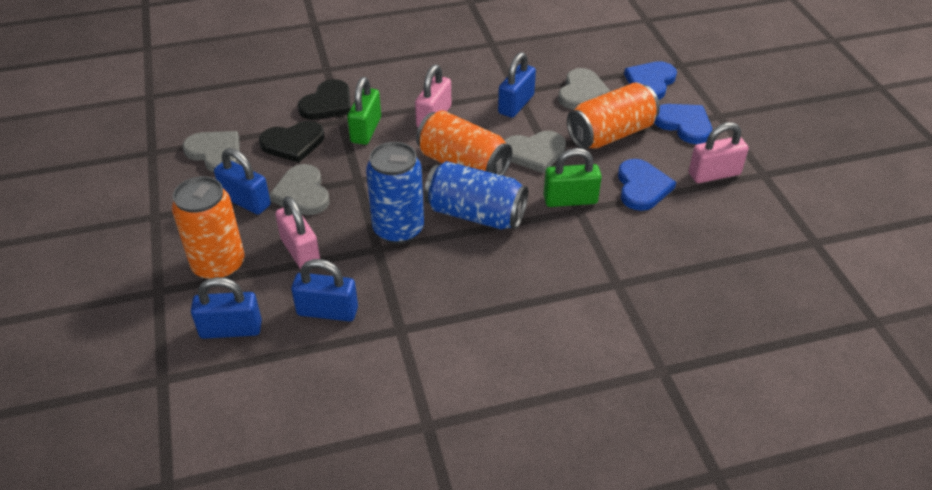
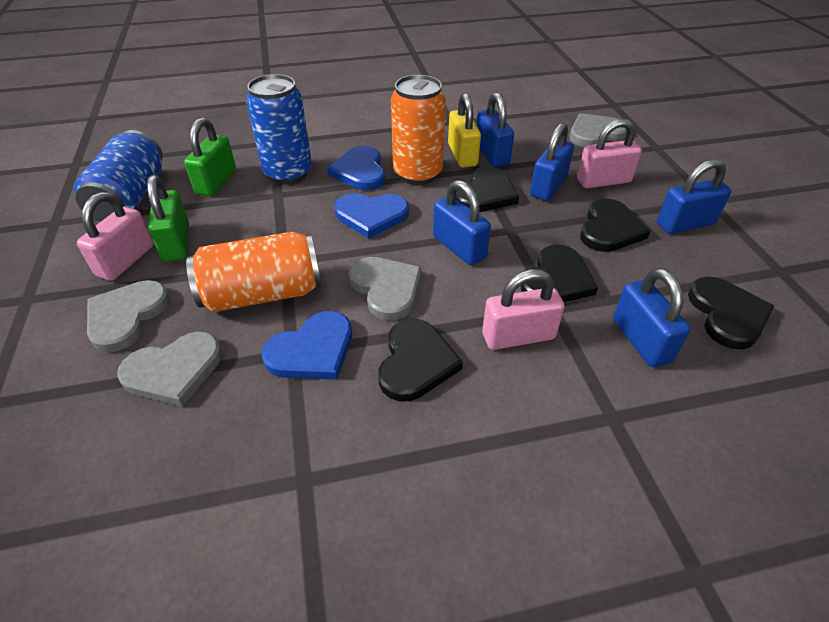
black heart: [259,121,324,163] [298,79,351,120] = 2 -> [378,319,463,401] [456,166,519,212] [521,245,598,302] [580,198,651,252] [688,277,774,350] = 5
blue padlock: [191,277,262,339] [214,148,271,215] [291,259,358,321] [498,52,536,118] = 4 -> [433,180,491,265] [477,92,514,167] [530,122,574,201] [613,268,690,367] [657,159,731,234] = 5
orange can: [172,176,244,280] [416,110,512,176] [567,82,660,149] = 3 -> [186,232,321,312] [391,75,446,185] = 2
yellow padlock: none = 0 -> [448,93,481,168] = 1

